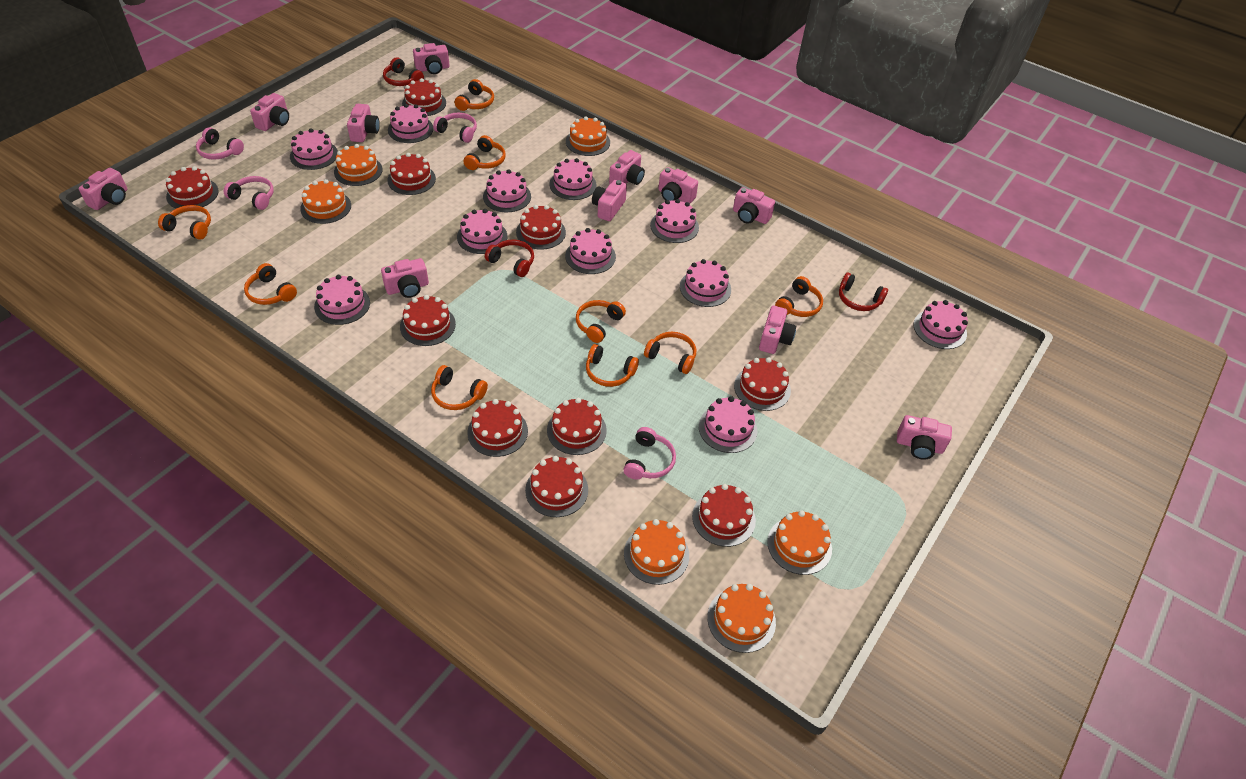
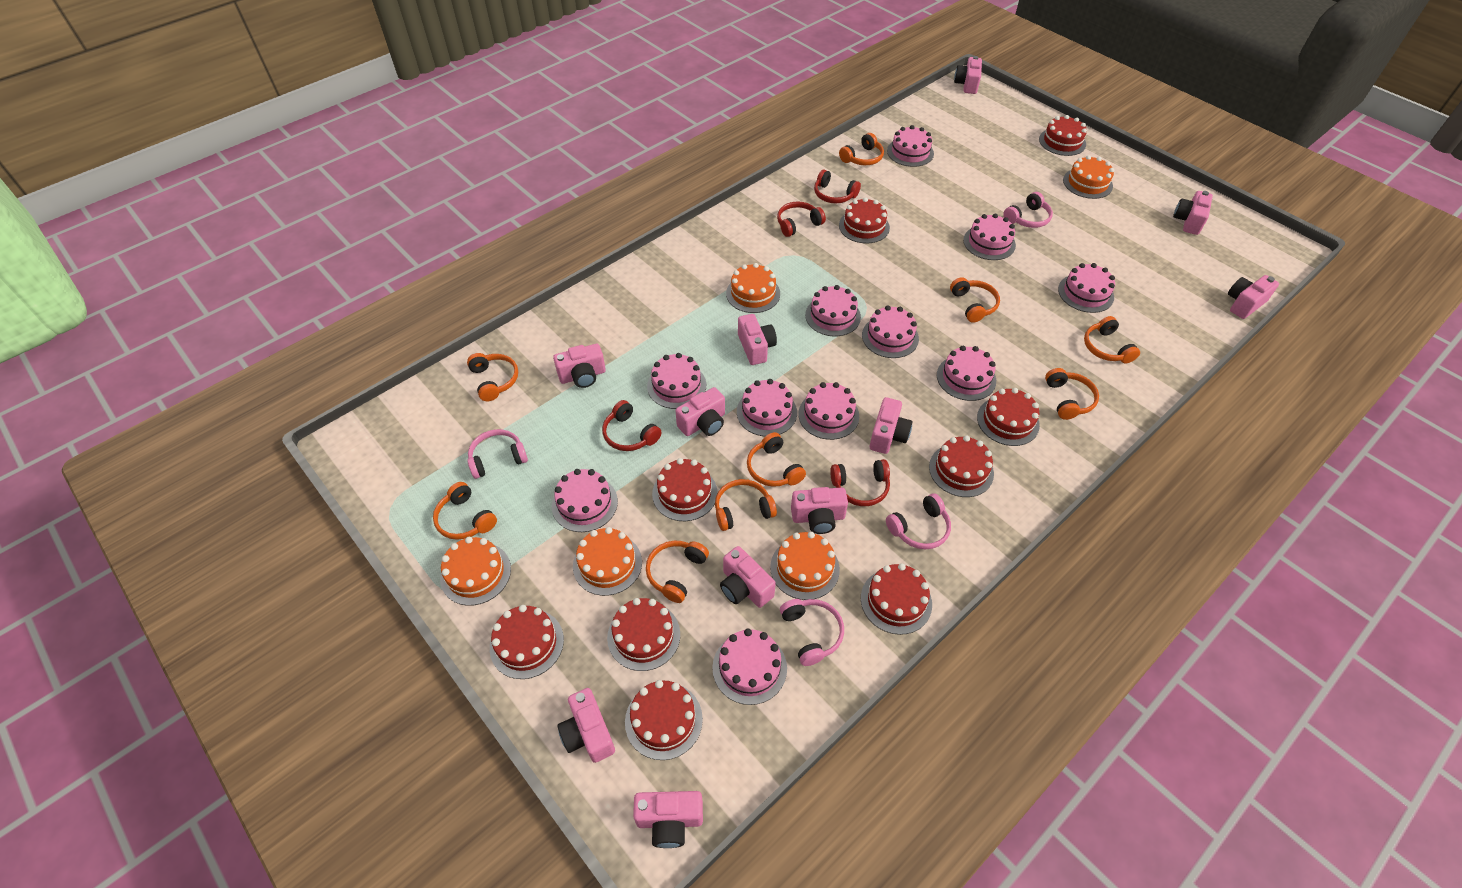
orange cake: [300,179,351,224] [334,144,382,186] [566,116,610,156] [624,519,689,585] [707,584,776,653] [767,510,832,575] = 6 -> [440,537,511,606] [573,527,642,596] [726,263,780,313] [770,532,840,600] [1063,155,1114,199] = 5
red cake: [166,166,219,208] [387,153,436,195] [400,295,456,346] [402,78,446,116] [467,399,528,457] [516,205,566,250] [525,456,588,517] [547,398,607,455] [692,484,756,547] [734,357,791,411] = 10 -> [490,605,564,679] [607,598,680,671] [625,680,703,760] [652,458,717,521] [839,197,890,243] [861,563,932,635] [929,435,994,497] [977,388,1040,446] [1039,115,1087,156] = 9
red headphones: [383,57,424,86] [485,240,534,277] [839,273,888,311] = 3 -> [602,400,662,451] [777,202,826,237] [814,170,861,204] [830,459,890,506] = 4

